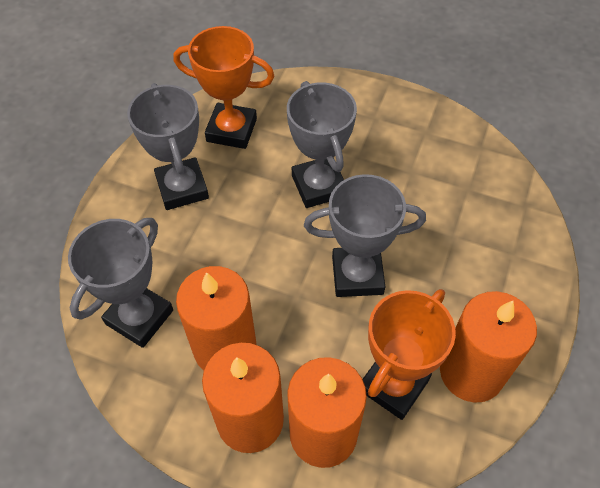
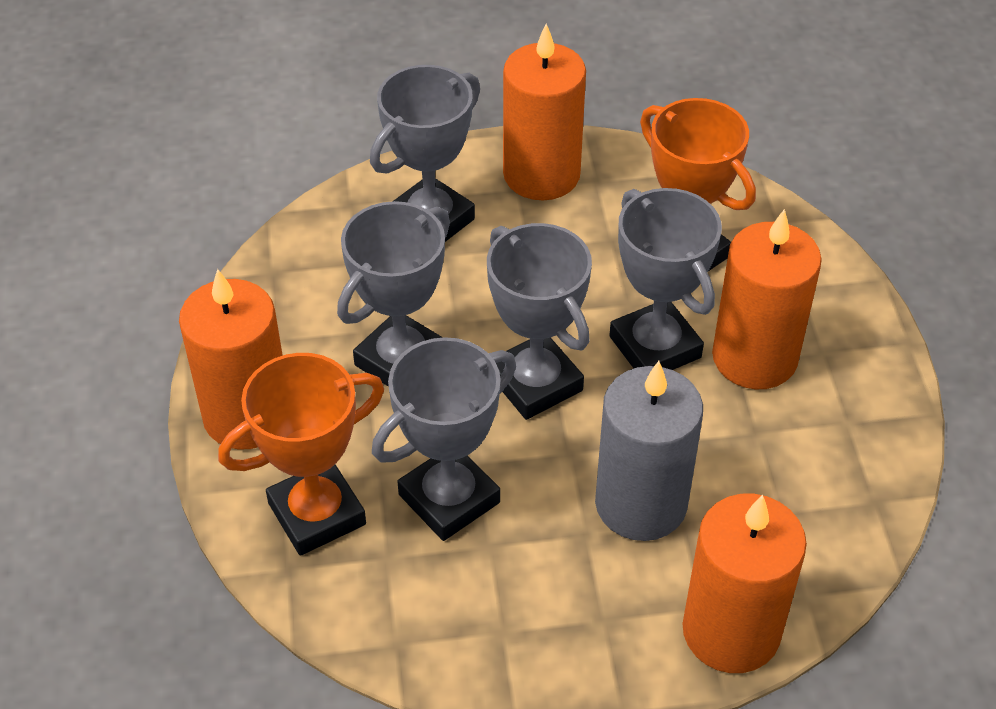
grey candle: none = 0 -> [595,361,703,541] = 1
grey trophy: [68,218,173,348] [127,83,209,210] [287,81,357,208] [304,174,426,297] = 4 -> [337,201,450,387] [370,65,480,242] [372,337,516,541] [487,223,592,420] [609,188,722,370] = 5

